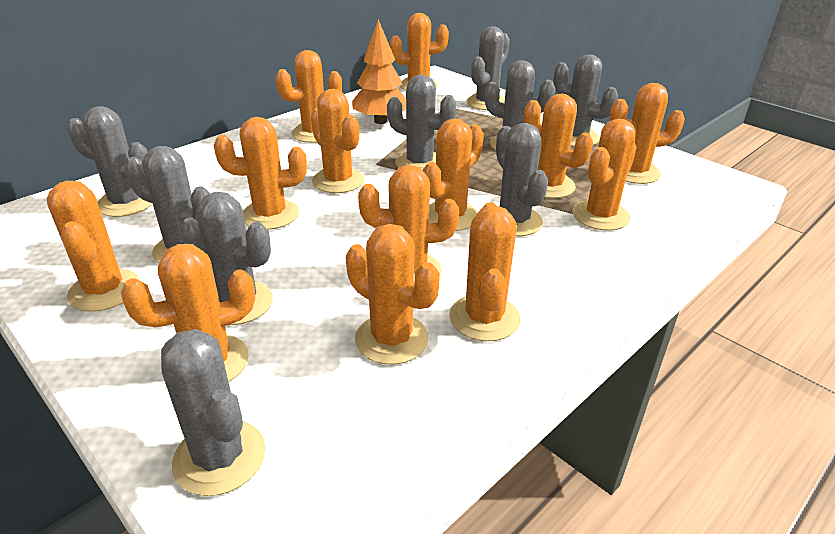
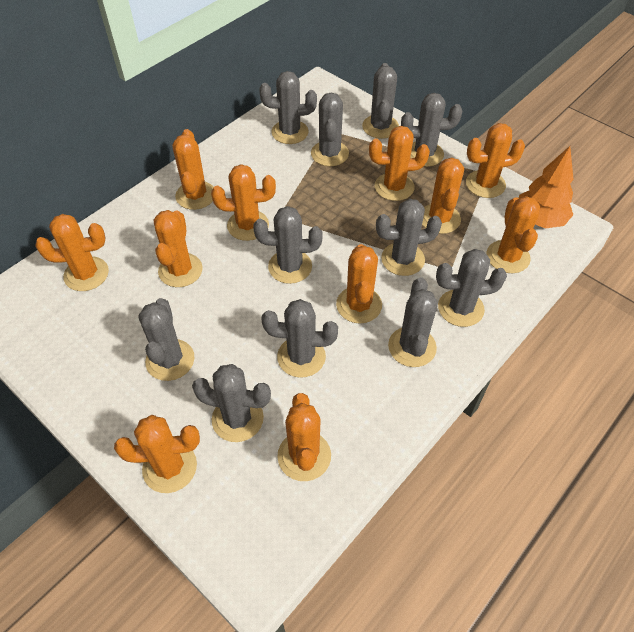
grey cactus: [67,106,153,217] [125,146,210,263] [161,329,265,496] [180,192,273,325] [387,75,457,170] [467,26,510,110] [485,60,555,150] [496,123,548,236] [553,54,618,147] = 9 -> [138,298,195,381] [192,364,271,442] [253,206,322,284] [259,71,317,144] [261,299,338,378] [311,92,349,166] [362,63,399,139] [376,199,442,276] [388,277,438,367] [401,93,462,167] [436,249,507,327] = 11
orange cactus: [47,181,140,312] [121,244,255,382] [214,117,307,230] [275,50,342,143] [311,89,364,193] [346,224,440,365] [358,165,459,282] [390,13,449,91] [422,119,484,231] [449,202,520,341] [524,93,593,198] [572,119,637,230] [610,83,685,184] = 13 -> [35,214,109,291] [114,415,200,493] [154,210,203,287] [172,129,214,210] [211,164,276,241] [277,393,331,481] [336,244,382,323] [369,126,430,201] [422,157,464,234] [466,123,525,198] [486,196,540,273] = 11

